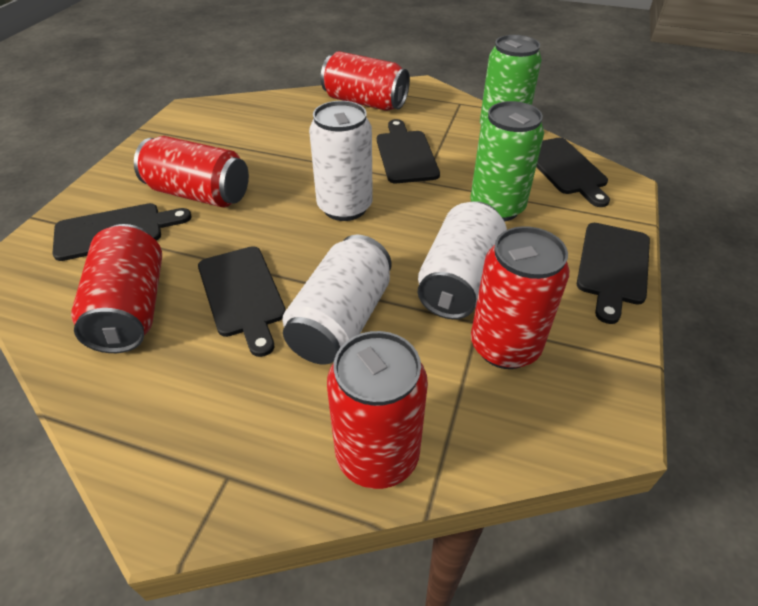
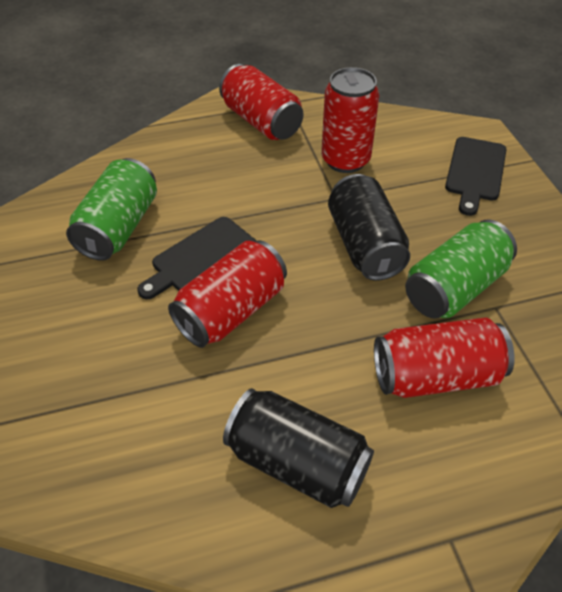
black can: none = 0 -> [223,388,374,508] [328,174,410,281] = 2
black cutting board: [52,203,191,261] [198,246,286,357] [377,119,440,183] [536,138,610,207] [577,223,650,324] = 5 -> [137,217,256,299] [445,137,507,216] = 2
red can: [71,224,162,353] [134,136,249,208] [321,51,410,111] [327,331,428,489] [471,226,569,369] = 5 -> [168,240,287,348] [219,64,303,140] [321,67,379,173] [374,318,515,398] = 4
white can: [282,234,392,365] [309,101,373,221] [418,201,507,319] = 3 -> none = 0

